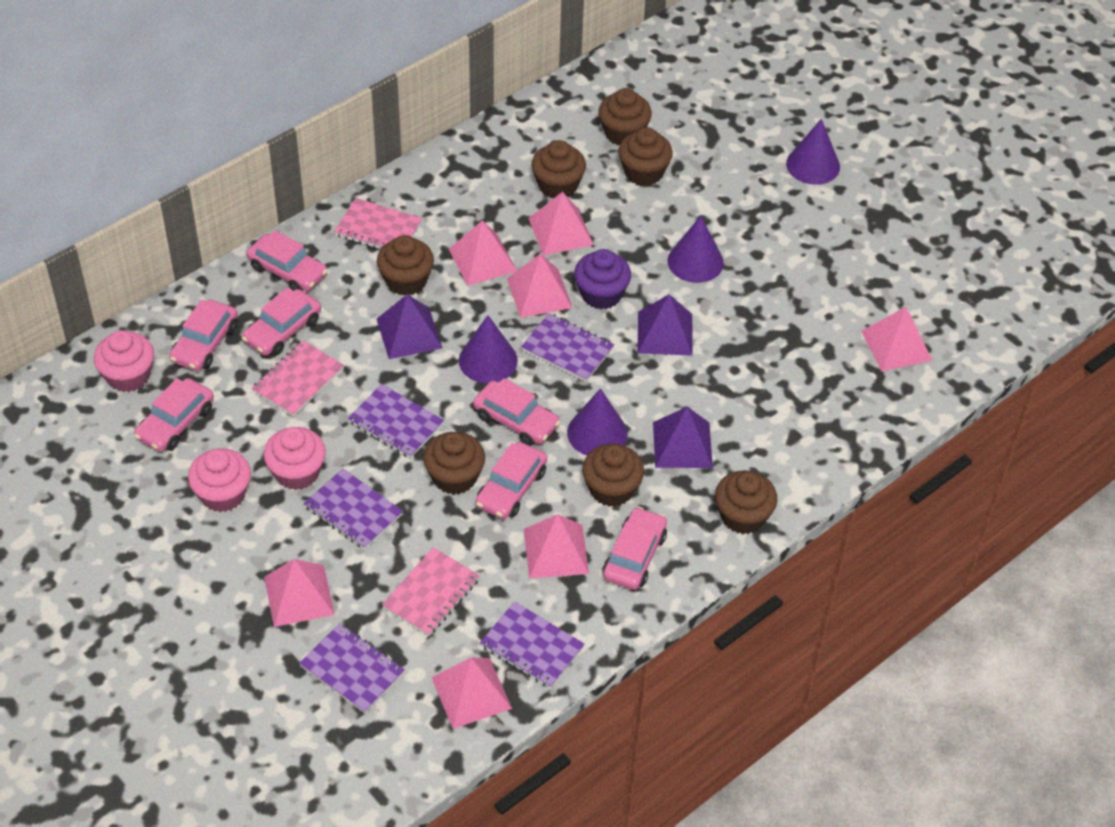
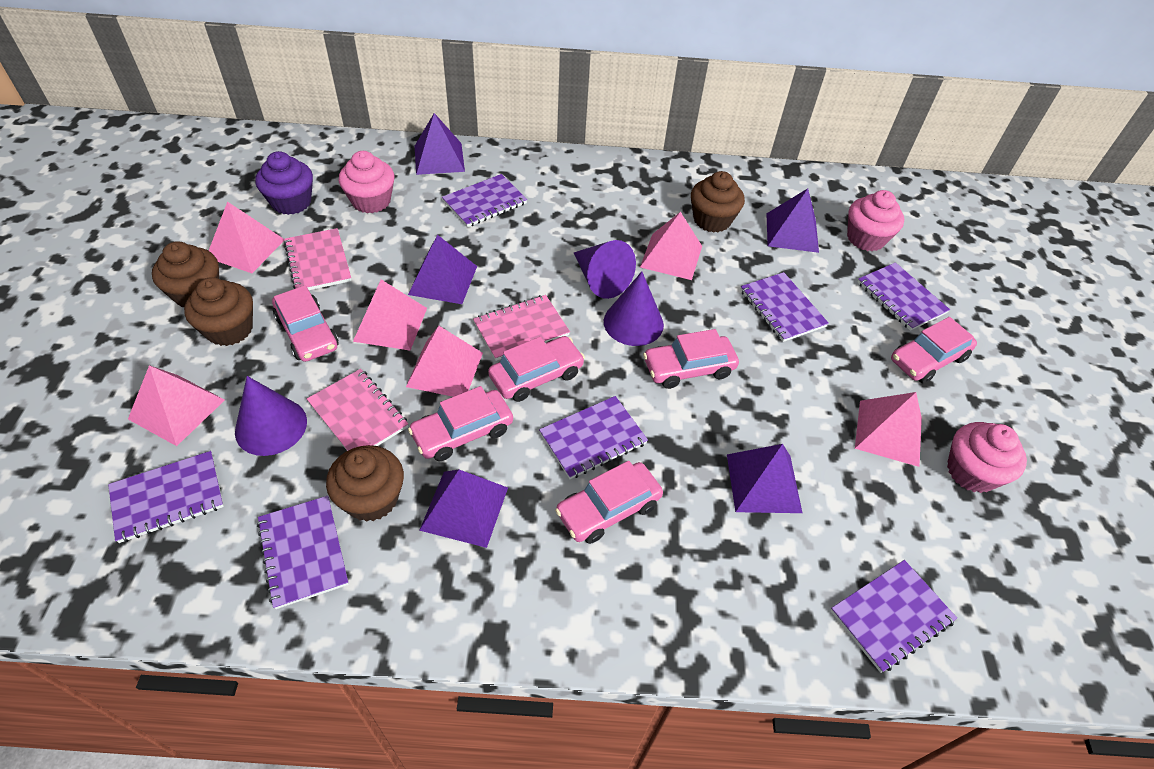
brown cupcake: [377,235,434,296] [423,432,485,495] [531,140,586,198] [582,444,644,507] [598,88,652,145] [618,127,673,186] [715,471,777,534] = 7 -> [152,241,219,307] [184,277,253,346] [326,445,404,522] [691,171,745,233] = 4
pink car: [134,378,214,452] [169,300,238,371] [242,287,321,356] [247,230,328,291] [473,378,560,446] [475,442,547,519] [603,507,667,590] = 7 -> [272,285,339,362] [408,386,513,461] [488,336,585,402] [555,461,663,544] [643,329,739,389] [891,317,977,383] = 6
pink pyramid: [264,559,335,627] [431,658,512,729] [449,220,517,286] [507,254,572,318] [524,514,589,578] [528,192,594,256] [861,307,932,371] = 7 -> [128,365,225,446] [209,202,285,273] [353,279,427,351] [406,326,483,397] [640,212,702,280] [855,392,922,467] = 6
purple cone: [459,315,518,383] [567,388,628,455] [667,216,724,283] [786,119,840,185] = 4 -> [235,376,307,456] [574,240,636,299] [604,271,664,346] = 3
purple notebook: [299,623,405,713] [304,469,403,550] [348,384,444,458] [480,601,585,688] [521,313,614,382] = 5 -> [108,451,224,543] [257,496,349,609] [442,174,527,227] [539,396,648,479] [740,272,829,342] [830,560,957,673] [857,262,950,331] = 7
purple pyramid: [377,294,442,359] [638,294,693,356] [653,407,713,468] = 3 -> [408,235,477,304] [415,113,465,175] [419,469,508,548] [727,444,802,513] [766,188,819,253] = 5

